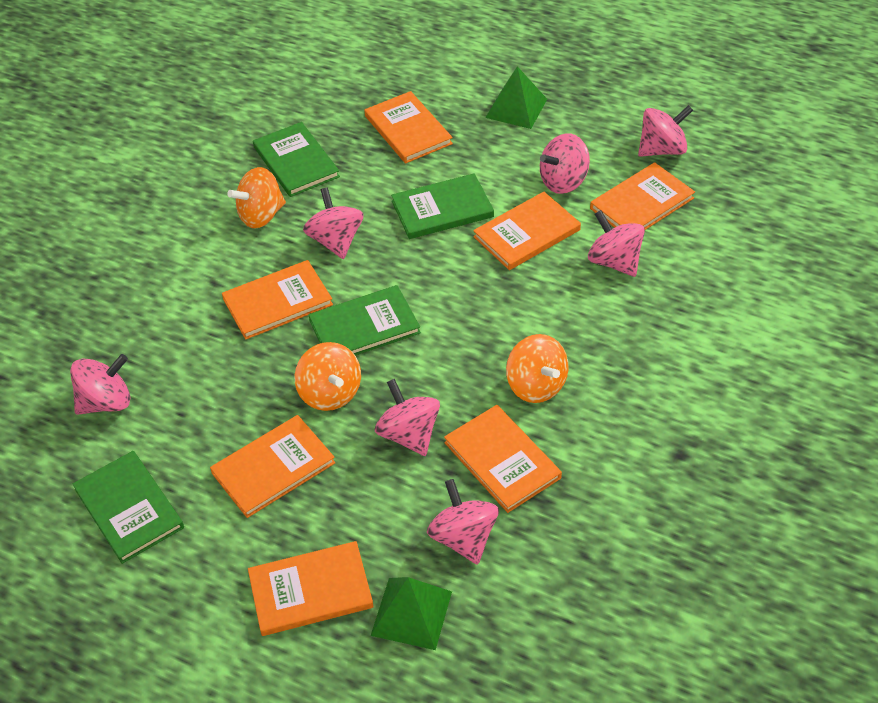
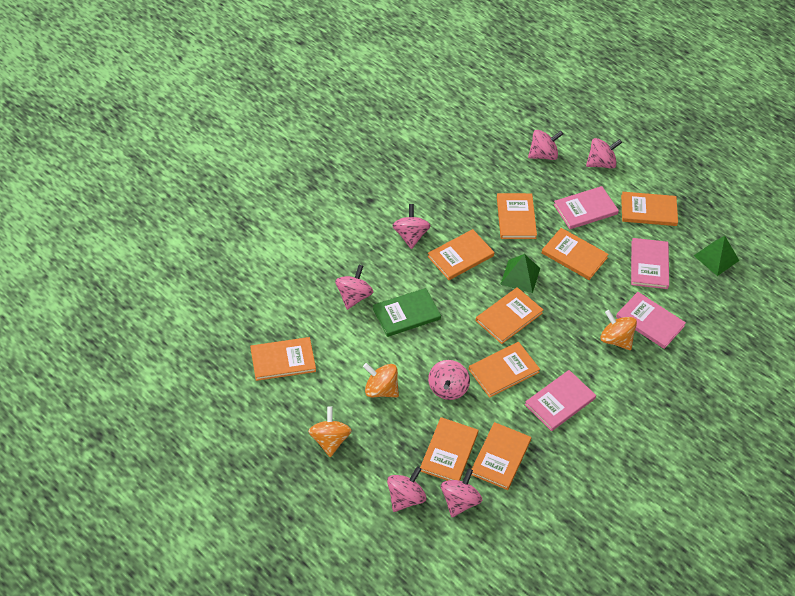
green book: [73,451,184,564] [253,122,340,197] [309,285,421,356] [391,173,494,239] = 4 -> [373,288,441,337] = 1
orange book: [210,415,335,518] [222,260,333,340] [248,541,374,636] [364,91,453,164] [444,405,562,513] [473,192,581,270] [590,162,695,230] = 7 -> [250,337,316,381] [420,417,479,481] [428,229,494,280] [469,342,540,398] [472,422,531,490] [476,287,543,344] [497,193,537,239] [542,228,609,280] [621,192,678,226] = 9
pink book: none = 0 -> [525,370,596,431] [554,186,619,229] [616,292,686,349] [631,238,669,289] = 4

